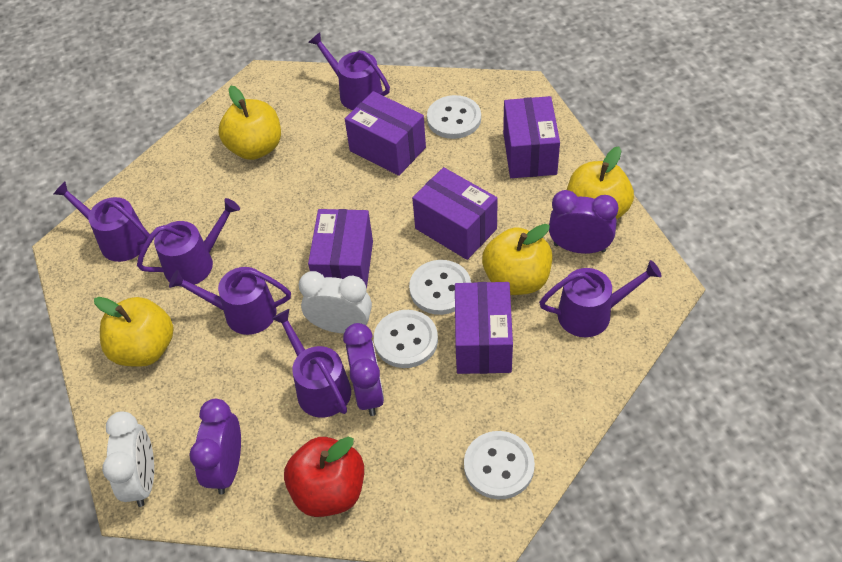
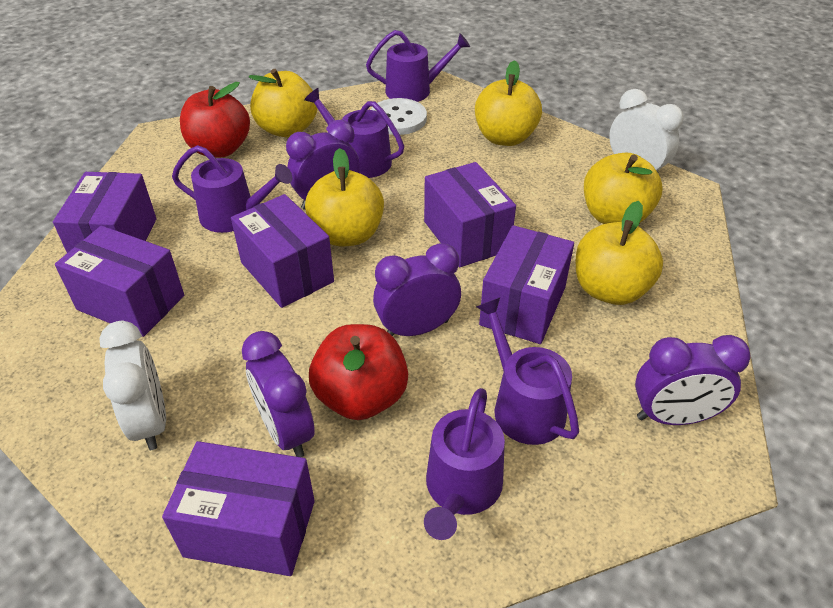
purple box: [308,209,373,291] [345,91,426,176] [412,167,498,260] [455,282,513,374] [503,96,560,178] = 5 -> [53,172,156,253] [55,226,184,337] [162,441,315,576] [231,194,334,308] [424,162,516,267] [479,225,574,344] = 6
purple clock: [189,399,241,495] [343,323,384,416] [549,190,618,254] = 3 -> [242,331,315,457] [286,120,360,210] [373,243,461,336] [635,335,751,425] = 4
purple watering can: [53,182,150,262] [137,198,240,287] [169,267,291,335] [272,309,351,418] [308,32,390,110] [539,260,662,337] = 6 -> [172,145,292,233] [304,88,404,178] [366,30,470,102] [424,388,505,540] [476,298,579,445] = 5
red apple: [284,437,364,517] = 1 -> [180,82,250,157] [309,324,408,420] = 2
white button: [374,310,438,368] [409,260,471,315] [427,95,481,139] [464,431,535,499] = 4 -> [371,98,427,135] = 1
yellow apple: [94,297,173,367] [218,85,281,160] [482,224,552,295] [567,147,634,220] = 4 -> [249,69,318,137] [305,148,384,246] [475,60,542,146] [576,201,663,305] [584,153,662,224] = 5

